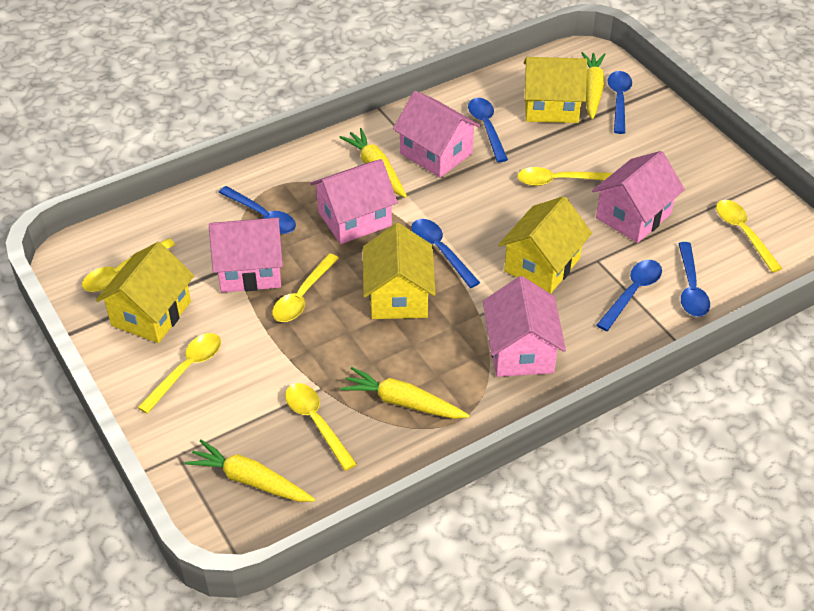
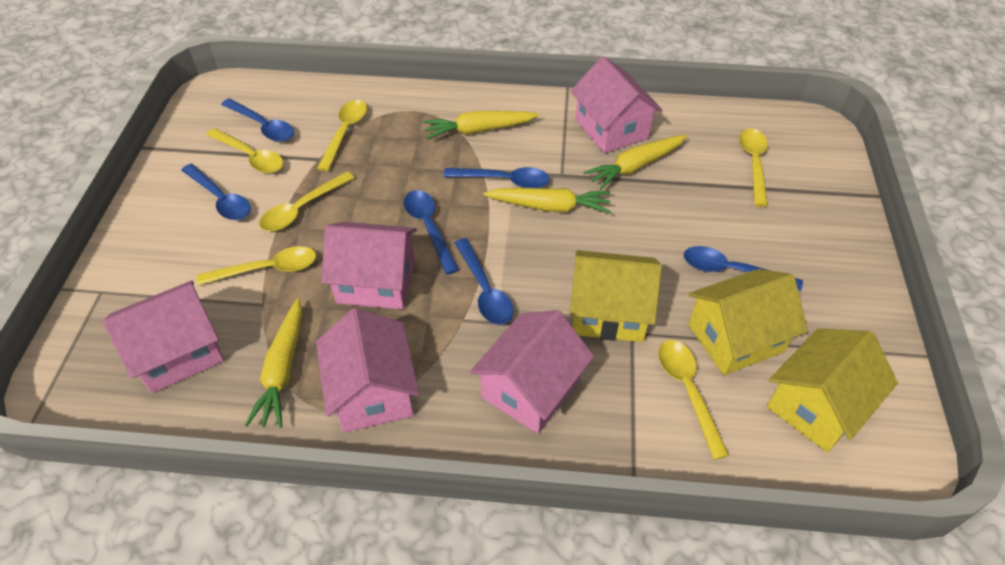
yellow house: [96,242,194,343] [363,223,436,319] [498,196,592,293] [523,57,587,123] = 4 -> [570,250,662,342] [688,269,808,375] [767,328,898,453] = 3

